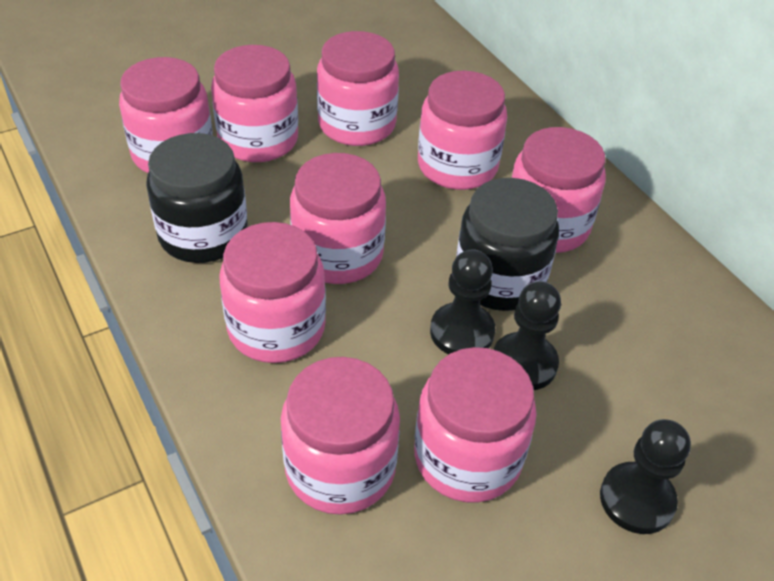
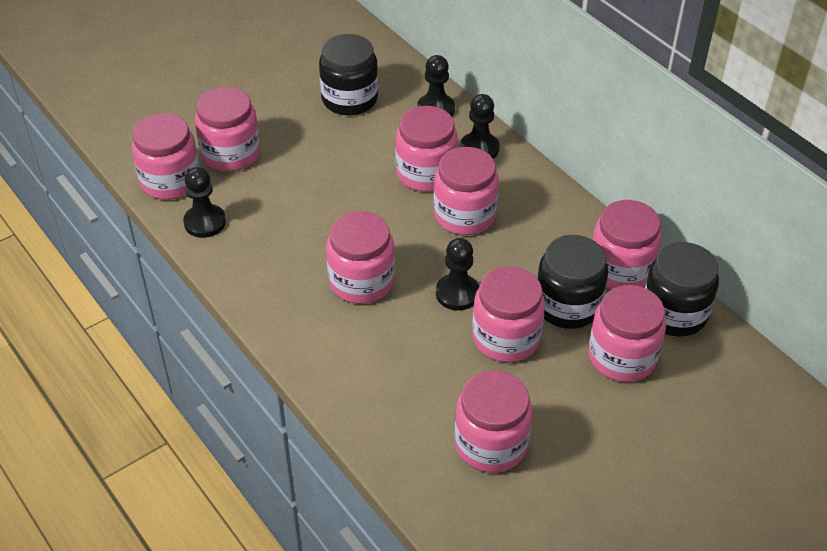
black jar: [146,133,248,263] [456,178,559,311] = 2 -> [319,34,378,115] [537,235,608,329] [645,242,719,337] = 3
black pawn: [430,249,495,354] [493,281,561,390] [600,419,691,534] = 3 -> [183,167,226,238] [417,55,455,117] [436,238,479,311] [460,94,500,159] = 4

